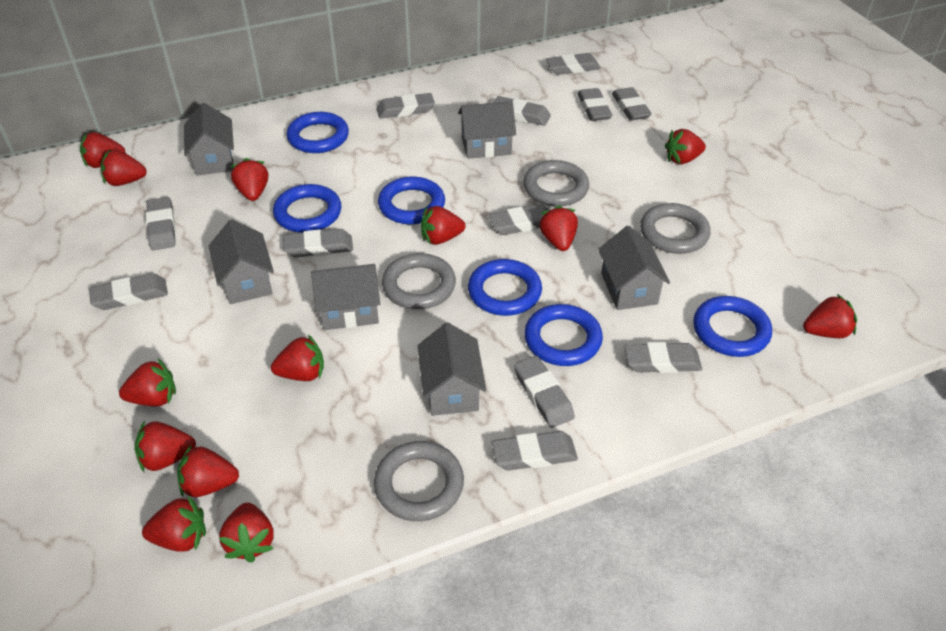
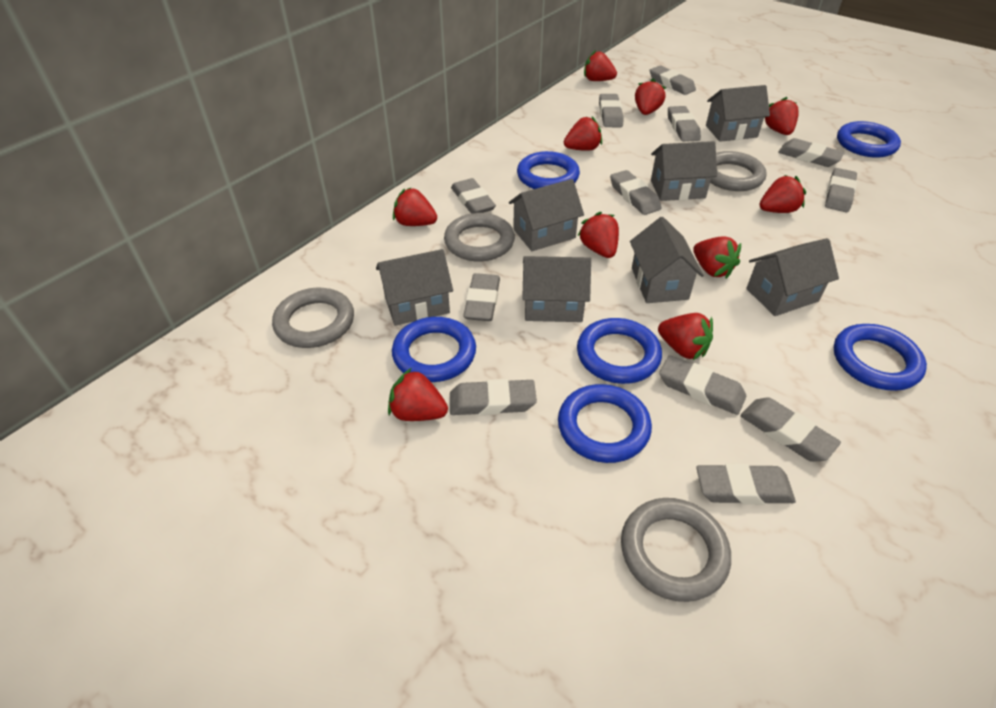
grey house: [184,103,234,176] [209,219,274,304] [311,264,380,330] [417,323,486,416] [458,101,516,159] [598,226,670,310] = 6 -> [376,249,453,326] [509,179,584,251] [522,256,591,322] [630,217,704,303] [651,141,717,201] [706,85,770,142] [746,238,839,316] = 7
red strawberry: [80,132,125,168] [101,150,147,186] [119,359,176,407] [135,421,196,472] [142,495,206,552] [177,444,239,497] [219,503,274,563] [230,158,268,201] [271,335,324,381] [421,206,466,245] [539,205,578,251] [664,129,706,164] [803,294,857,338] = 13 -> [388,368,448,421] [393,188,437,226] [564,116,602,151] [578,212,619,258] [584,50,617,81] [635,79,666,115] [658,313,713,360] [693,236,741,279] [759,175,806,213] [764,97,799,135] = 10

